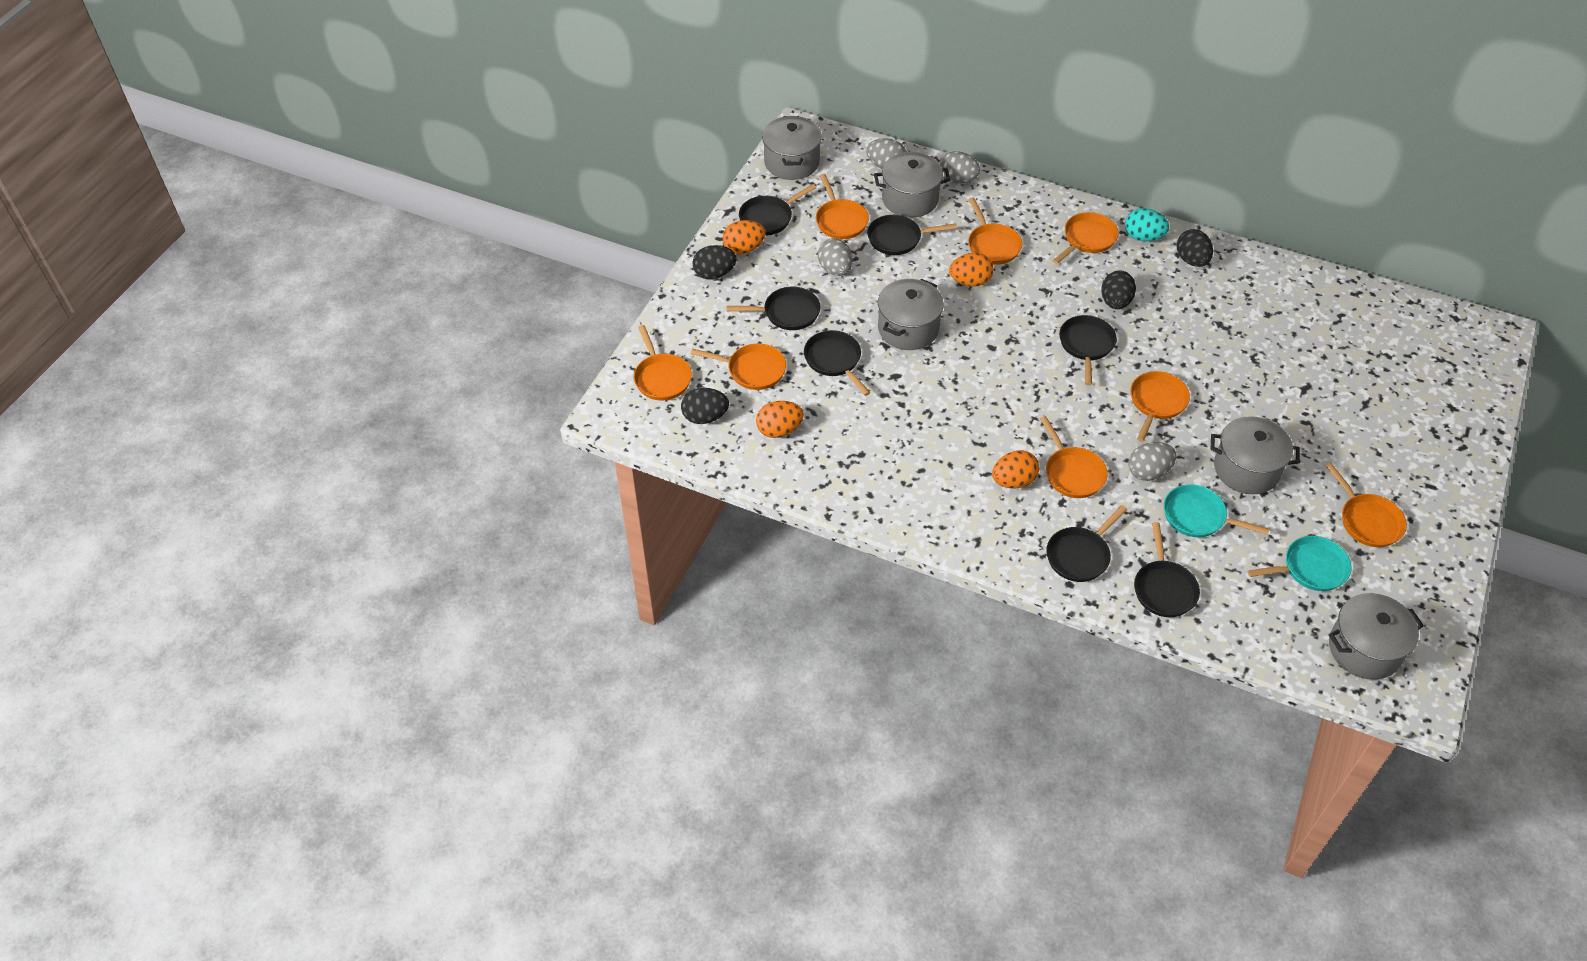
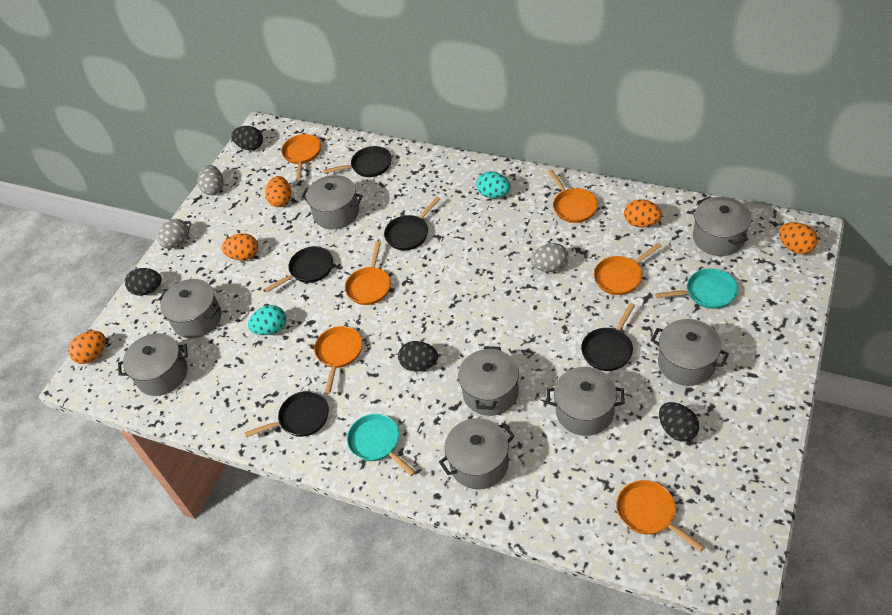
black pan: [727,287,820,330] [739,184,816,235] [804,330,870,396] [867,215,957,255] [1046,505,1127,582] [1059,315,1117,385] [1134,522,1200,617] = 7 -> [244,391,329,437] [265,246,333,293] [323,146,392,177] [384,197,440,250] [581,303,635,371] = 5
grey egg: [818,238,853,276] [866,138,907,169] [939,151,980,184] [1128,442,1176,481] = 4 -> [157,219,189,248] [198,165,223,195] [531,243,568,272] = 3
grey pot: [762,116,822,180] [874,152,950,218] [878,279,944,350] [1211,416,1300,494] [1329,593,1424,680] = 5 -> [118,333,188,396] [158,279,221,338] [301,175,363,230] [439,418,515,490] [458,346,519,416] [547,367,625,436] [651,319,729,386] [693,196,751,256] = 8
orange egg: [722,220,766,254] [756,401,804,438] [949,253,994,286] [992,450,1039,489] = 4 -> [68,331,106,364] [222,233,258,260] [265,176,291,207] [624,199,662,227] [779,222,818,254] = 5
orange pan: [634,325,692,401] [691,344,786,390] [816,174,869,239] [968,198,1022,265] [1040,416,1108,498] [1053,212,1119,264] [1131,371,1190,442] [1326,463,1407,547] = 8 -> [281,134,321,180] [314,326,362,394] [345,241,391,305] [548,170,598,223] [594,243,662,295] [617,480,705,552] = 6
turquoise egg: [1125,208,1169,241] = 1 -> [248,305,286,335] [477,171,510,198] = 2

